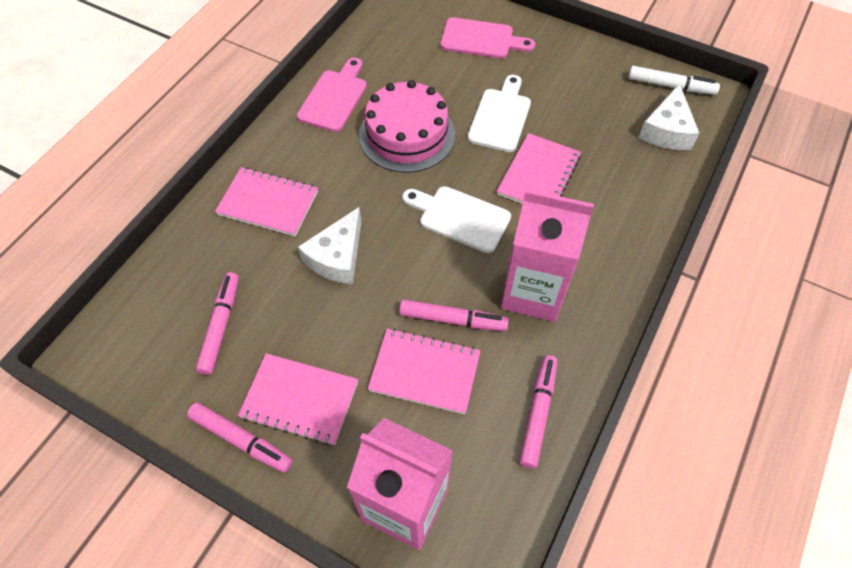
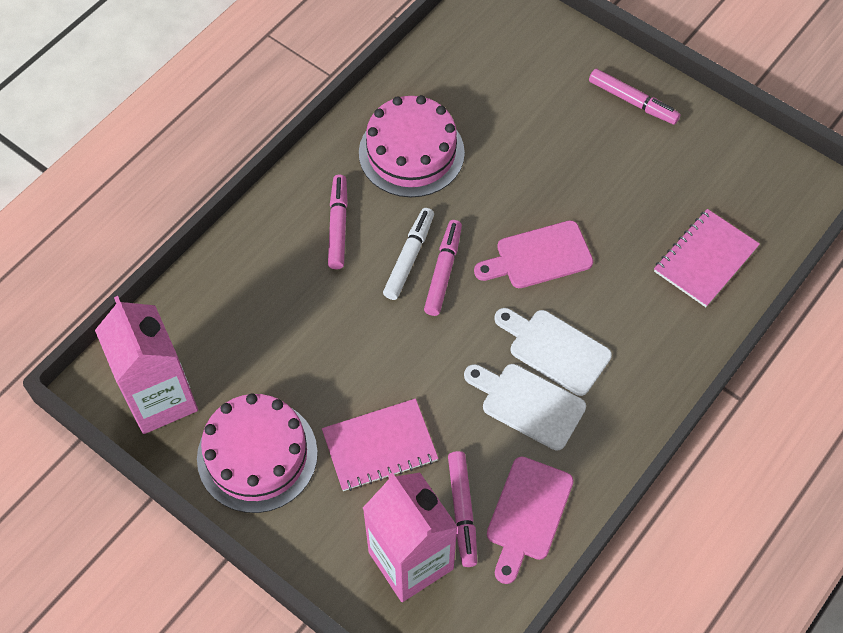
pink cake: [359,80,455,173] = 1 -> [197,393,318,513] [359,95,465,197] = 2
pink notebook: [215,167,318,236] [238,353,358,445] [368,328,481,414] [497,133,581,204] = 4 -> [322,398,438,491] [654,209,760,307] = 2
white cheese: [298,207,362,284] [638,83,700,150] = 2 -> none = 0

